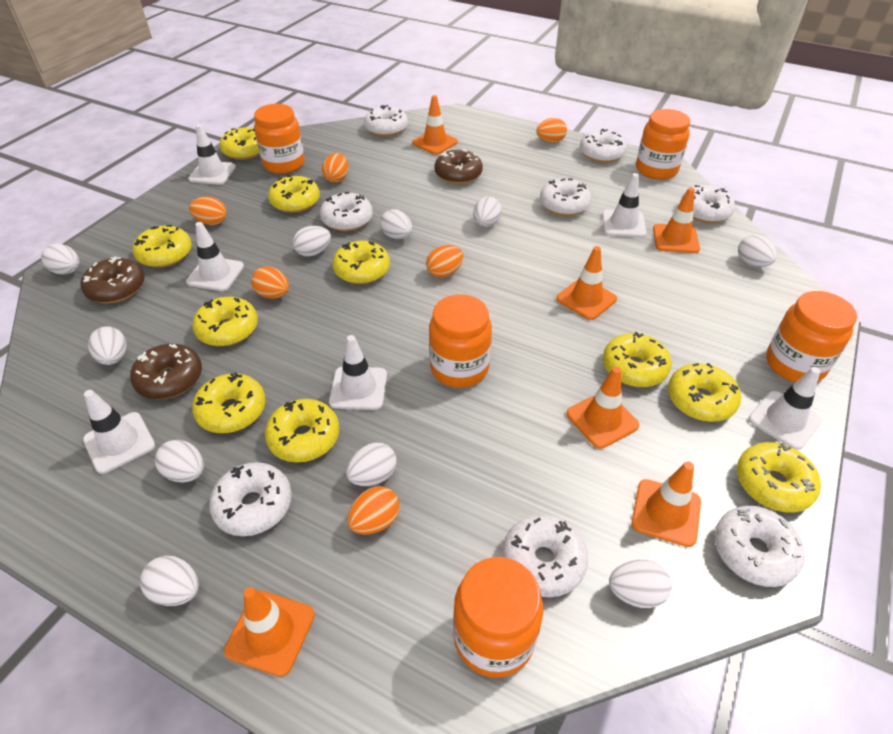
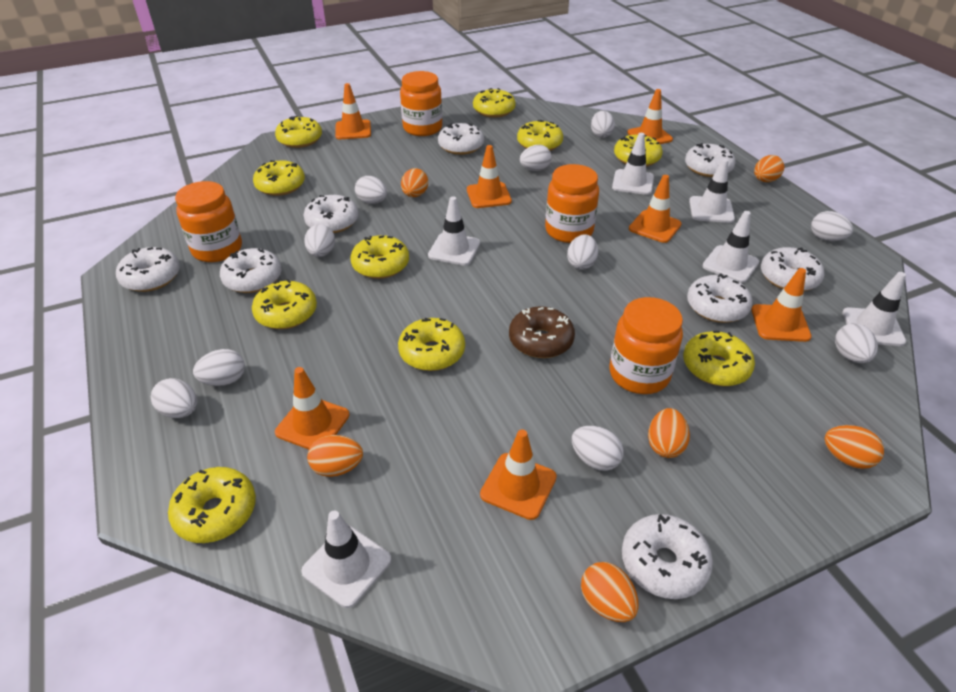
brown donut: [81,256,145,303] [130,344,202,399] [434,149,483,184] = 3 -> [509,306,575,358] = 1
orange jar: [254,104,305,174] [429,294,492,388] [453,557,543,678] [636,109,690,180] [766,291,857,382] = 5 -> [175,181,242,262] [400,71,442,136] [545,164,599,243] [610,297,683,394] = 4
orange traffic cone: [224,587,315,677] [412,95,458,155] [557,246,617,320] [566,367,639,449] [631,461,701,547] [653,188,700,253] = 6 -> [275,367,349,449] [335,83,371,139] [467,145,512,208] [480,429,557,520] [627,89,673,144] [629,175,682,243] [751,268,812,342] = 7

